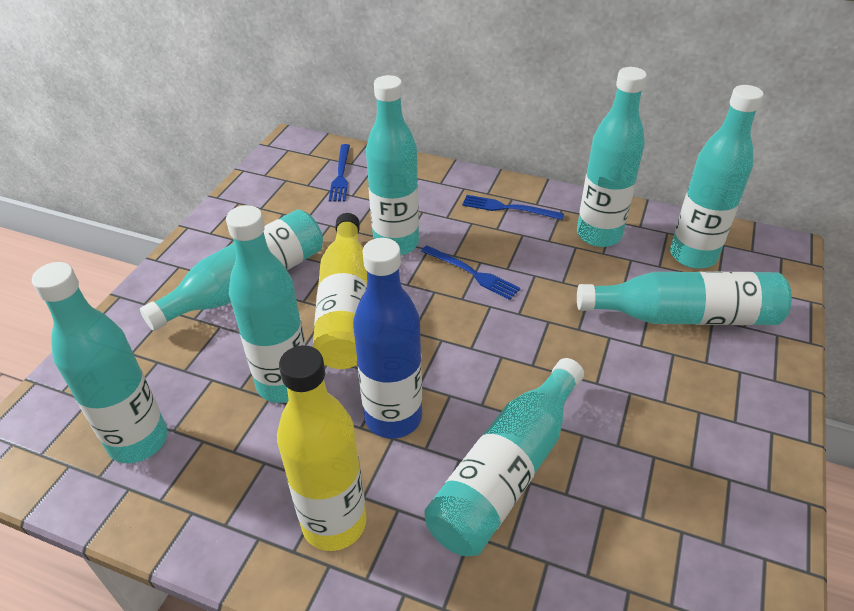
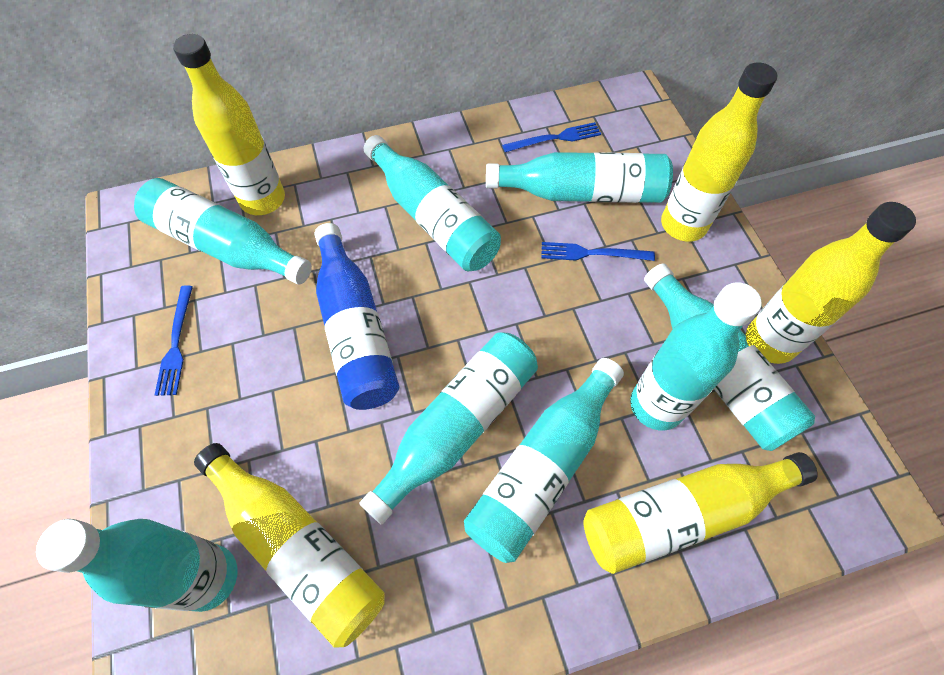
yellow bottle: [277,345,367,551] [313,213,367,369] = 2 -> [173,34,285,215] [194,443,385,648] [583,452,818,574] [661,62,777,242] [746,202,916,364] = 5

